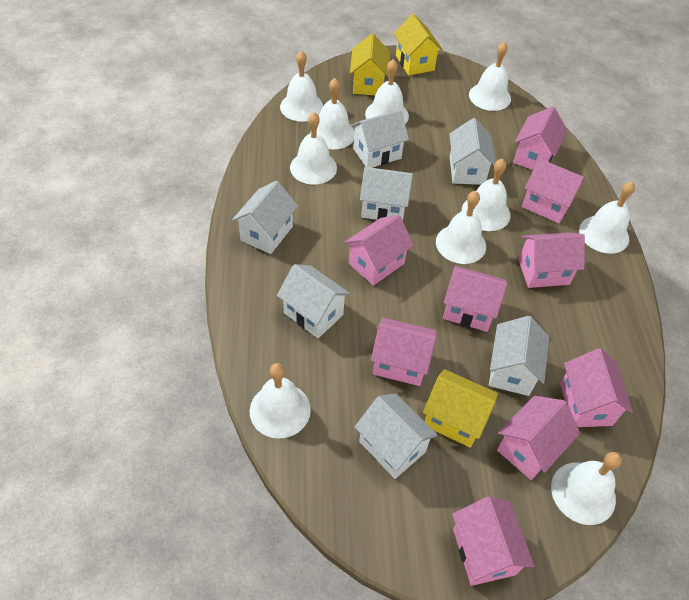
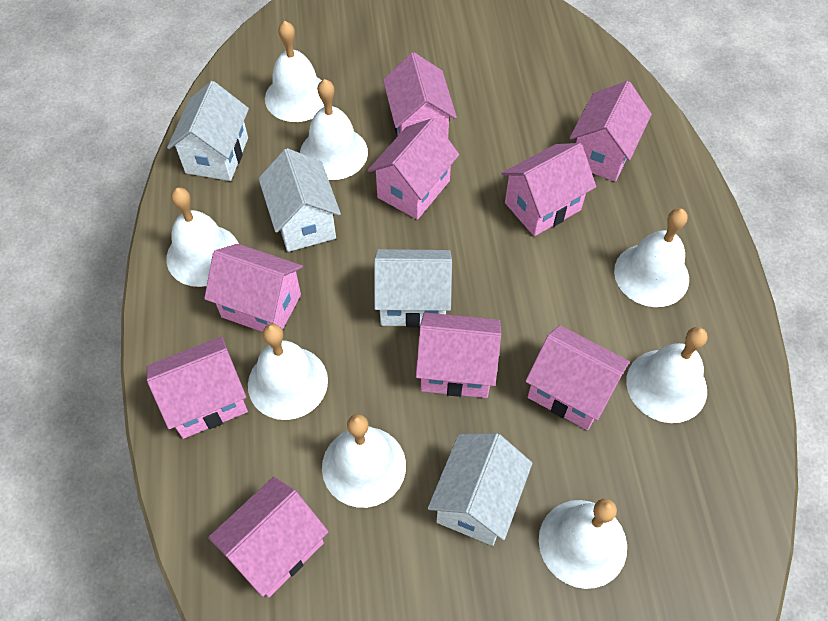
white bell: [250,363,311,439] [280,51,323,122] [290,112,337,185] [316,78,354,150] [365,59,409,124] [436,191,486,264] [462,159,510,231] [469,41,511,111] [551,452,622,525] [579,181,635,254] = 10 -> [166,188,239,287] [248,323,328,420] [265,21,324,122] [300,79,368,180] [322,414,406,508] [539,499,627,589] [614,208,689,307] [626,327,708,423] = 8
white house: [232,181,298,254] [277,264,351,338] [350,109,409,168] [355,394,438,479] [360,167,413,220] [449,118,495,185] [489,316,549,396] = 7 -> [167,81,249,181] [258,148,341,252] [374,249,452,327] [428,433,532,546] = 4
yellow house: [350,34,390,95] [394,14,443,75] [423,369,498,448] = 3 -> none = 0

